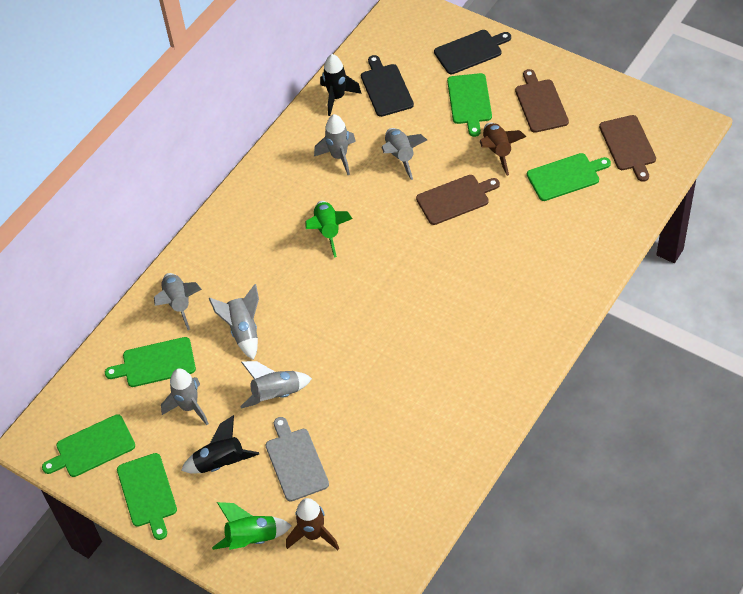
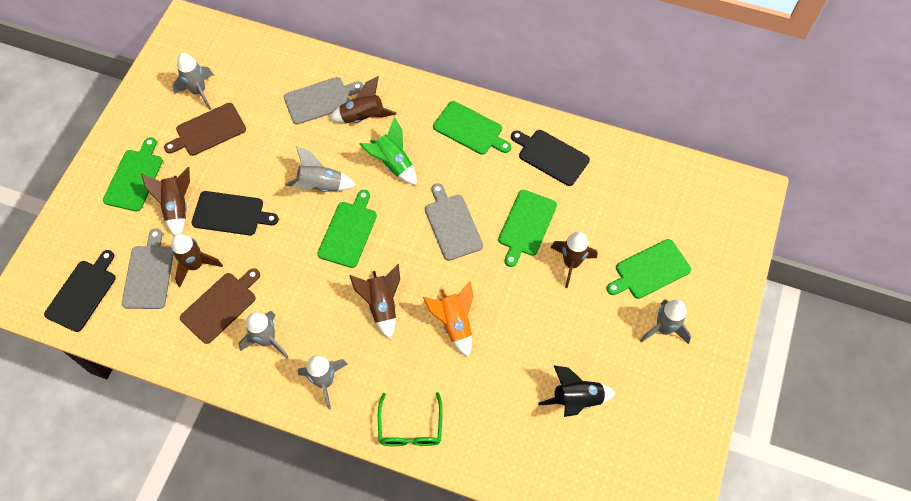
black cutting board: [361,55,414,117] [434,30,511,74] = 2 -> [44,250,116,332] [191,191,279,235] [511,130,590,186] = 3
black rocket: [181,415,259,474] [320,54,362,116] = 2 -> [538,365,616,417] = 1
brown cutting board: [416,175,500,225] [515,69,569,133] [599,115,656,182] = 3 -> [164,103,246,156] [180,268,260,344] = 2
brown rocket: [286,498,339,550] [480,122,526,176] = 2 -> [141,167,190,235] [171,234,223,287] [329,76,397,123] [349,264,400,339] [551,232,598,288] = 5
green glasses: none = 0 -> [378,392,443,446] = 1
green rocket: [212,502,292,550] [305,201,353,257] = 2 -> [360,117,417,185] = 1
grey cutting board: [266,417,329,502] = 1 -> [122,228,173,309] [284,77,364,125] [425,183,483,261] = 3
grey rocket: [154,273,202,330] [161,369,209,425] [209,284,259,360] [240,361,312,409] [314,114,356,175] [382,128,427,180] = 6 -> [172,53,213,110] [239,311,288,358] [285,146,356,192] [298,355,348,409] [640,299,691,344] = 5
orange rocket: none = 0 -> [423,281,474,357] = 1

